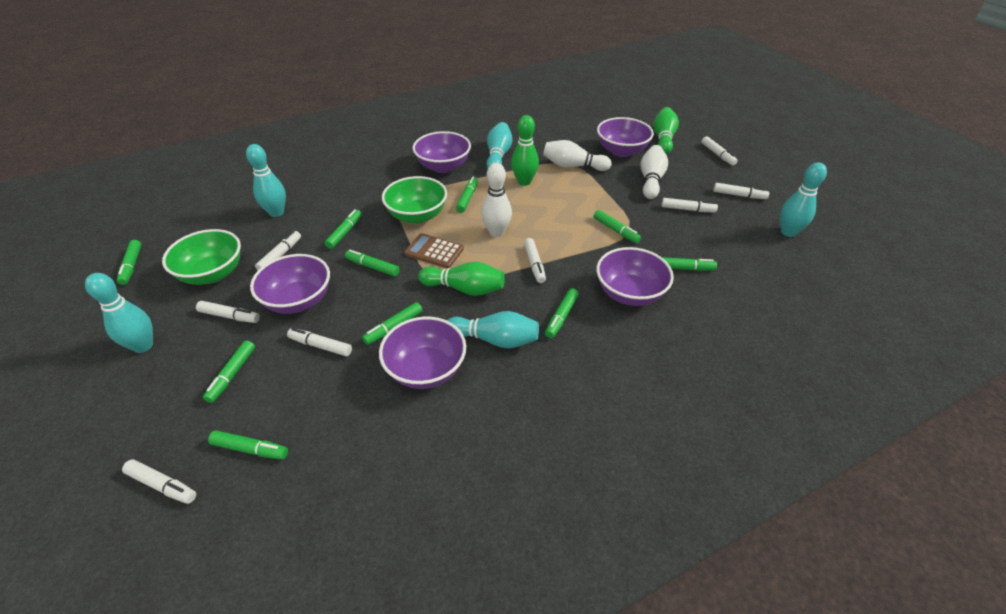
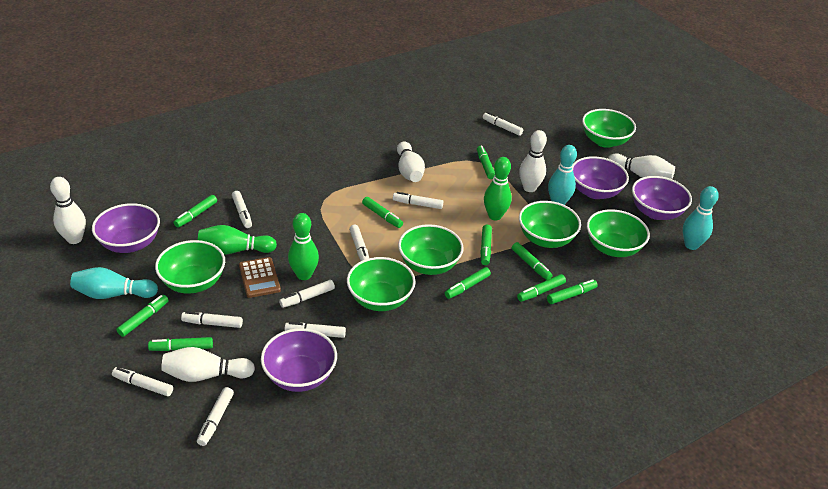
green bowl: [162,229,241,285] [382,176,447,224] = 2 -> [155,240,225,294] [347,257,416,311] [398,224,464,275] [519,201,581,248] [582,109,636,148] [587,209,650,257] = 6
purple bowl: [250,254,330,314] [379,317,466,389] [413,131,471,173] [596,247,674,306] [597,117,654,157] = 5 -> [92,203,160,253] [261,328,337,392] [573,156,629,199] [632,176,692,220] = 4
turquoise bowling pin: [85,273,153,353] [246,144,286,217] [447,311,539,348] [487,122,512,168] [780,162,827,237] = 5 -> [70,267,158,299] [548,145,577,205] [683,186,719,250] = 3
white bowling pin: [481,163,512,237] [543,140,612,171] [641,145,668,199] = 3 -> [50,177,86,244] [161,347,255,382] [397,141,425,182] [519,130,547,192] [608,153,675,179] = 5
white marker: [122,459,196,504] [196,301,260,323] [255,231,301,270] [287,328,352,357] [524,238,546,283] [661,198,718,212] [702,136,738,165] [713,183,769,199] = 8 -> [112,367,173,396] [181,311,243,328] [197,387,234,446] [232,191,252,228] [279,280,335,308] [285,322,346,338] [349,225,369,261] [393,192,443,209] [483,112,523,136] = 9

